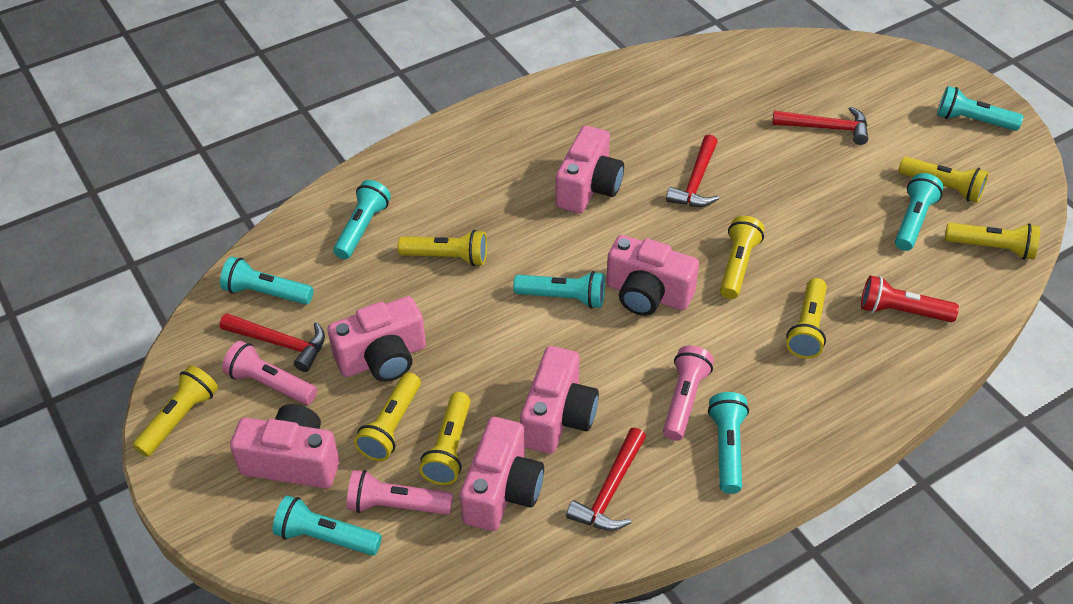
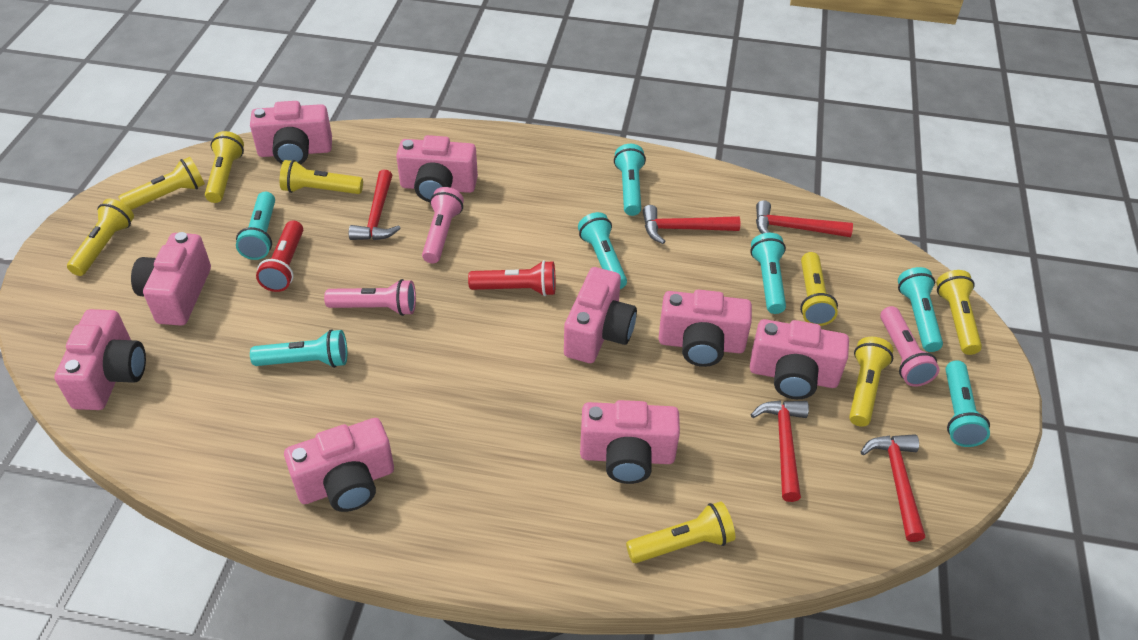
pink camera: [230,404,340,488] [327,296,426,382] [460,417,544,531] [520,346,599,454] [555,126,624,213] [606,235,699,316] = 6 -> [54,309,146,410] [131,232,211,326] [250,101,332,164] [284,418,394,512] [396,135,478,202] [564,267,637,363] [580,400,680,484] [659,290,752,367] [750,319,849,399] = 9
red flashlight: [861,275,959,322] = 1 -> [256,220,303,292] [468,260,556,296] = 2
red hammer: [220,313,325,372] [566,428,646,531] [666,135,719,207] [772,107,868,145] = 4 -> [349,170,401,240] [643,205,740,244] [751,400,809,502] [756,200,853,237] [861,434,925,542] = 5

